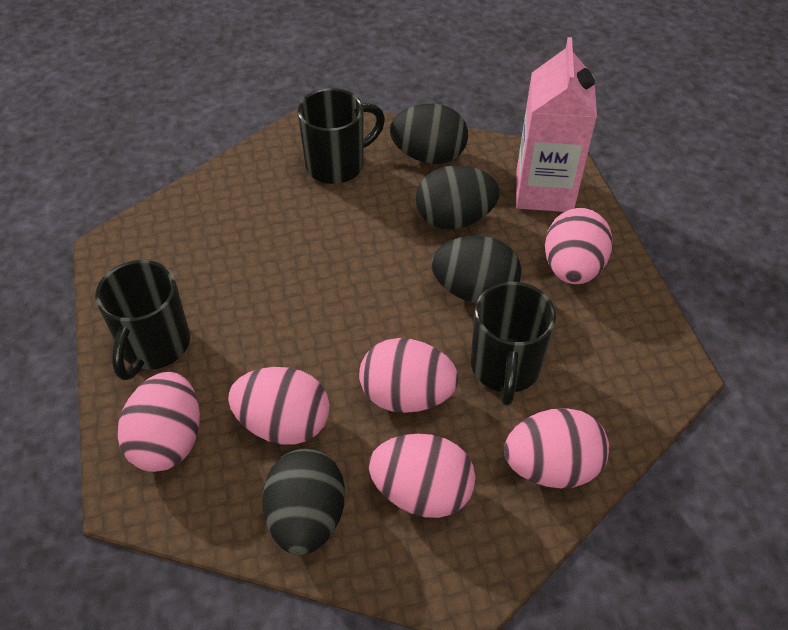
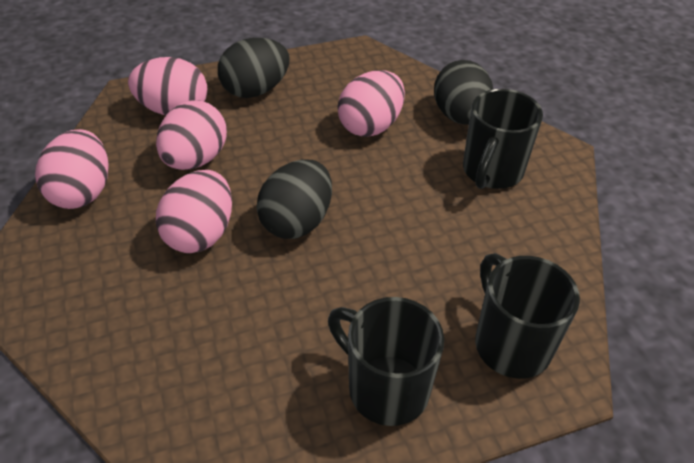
black egg: [262,448,345,555] [390,104,468,164] [416,165,500,229] [431,236,521,303] = 4 -> [218,38,290,98] [256,159,332,239] [434,60,493,125] = 3
pink carton: [516,37,597,212] = 1 -> none = 0
pink egg: [118,372,200,472] [228,367,330,445] [359,338,459,413] [369,434,476,518] [504,408,609,488] [545,208,613,284] = 6 -> [35,129,109,209] [128,57,207,115] [156,100,227,170] [156,170,232,253] [337,70,405,137] = 5

